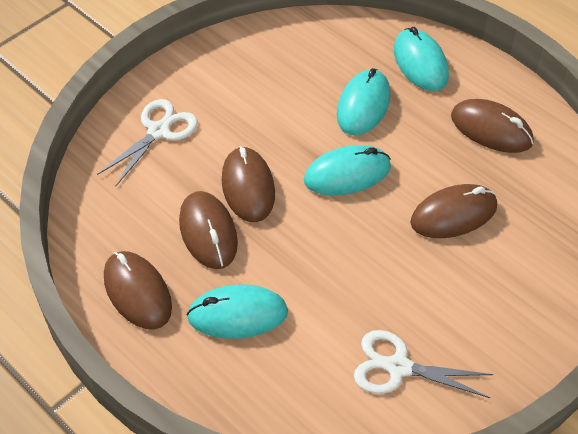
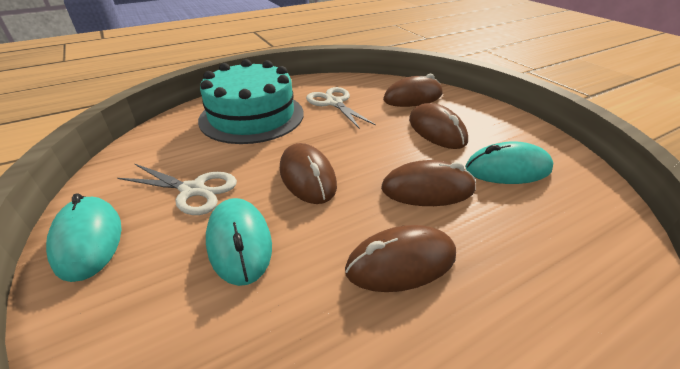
turquoise cake: none = 0 -> [198,59,304,144] = 1
turquoise mouse: [187,285,288,339] [304,145,391,196] [337,68,390,136] [394,27,449,91] = 4 -> [46,193,122,282] [206,198,272,286] [465,141,553,184] = 3

